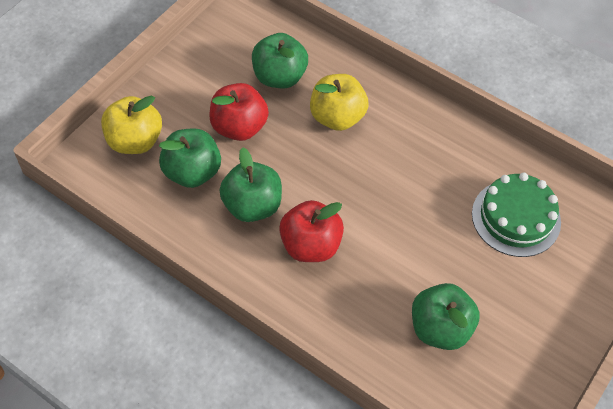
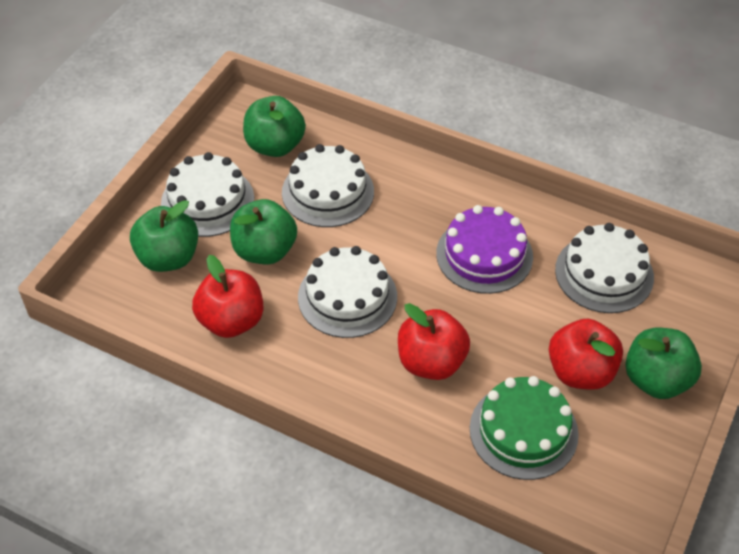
purple cake: none = 0 -> [436,205,533,294] = 1
red apple: [209,83,269,141] [279,200,344,262] = 2 -> [192,255,264,338] [398,303,470,380] [549,319,623,390] = 3
white cake: none = 0 -> [161,152,254,237] [282,144,374,227] [298,246,397,338] [555,223,654,313] = 4
yellow apple: [101,96,162,154] [310,74,369,131] = 2 -> none = 0

